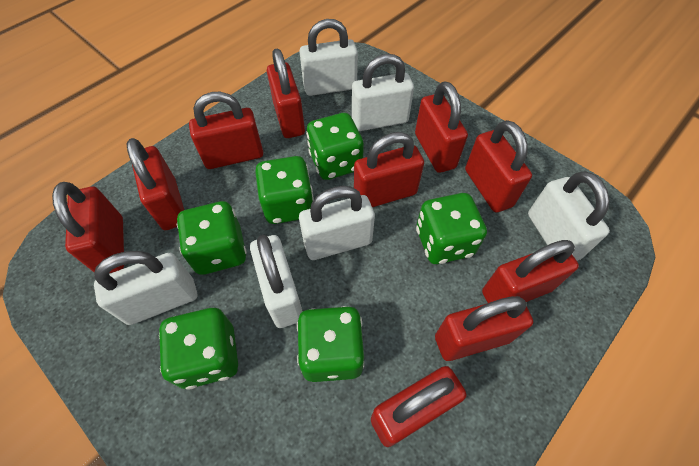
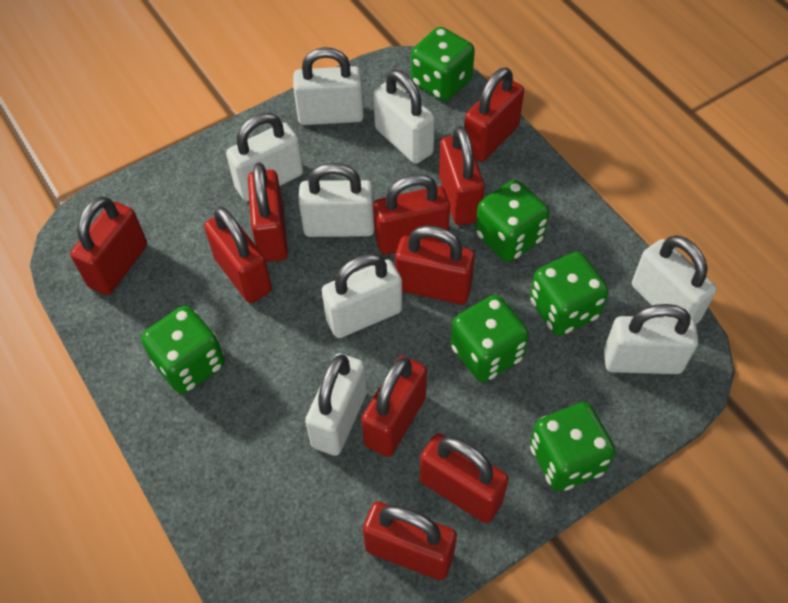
white padlock: [94,251,197,325] [250,235,303,328] [299,19,358,96] [299,186,375,260] [352,54,414,131] [528,171,610,261] = 6 -> [226,113,303,201] [293,47,364,125] [298,163,375,237] [305,354,367,456] [322,254,402,338] [373,70,435,164] [604,304,698,374] [632,235,717,324] = 8

